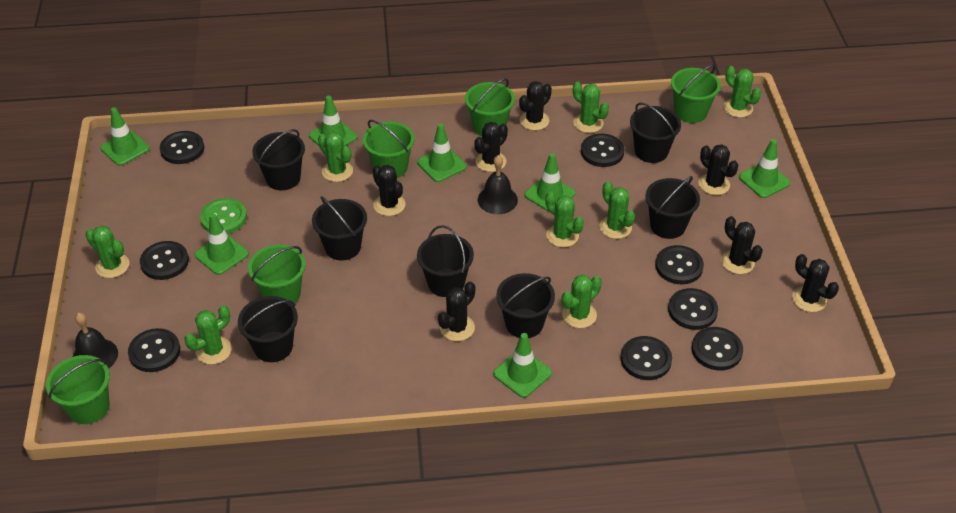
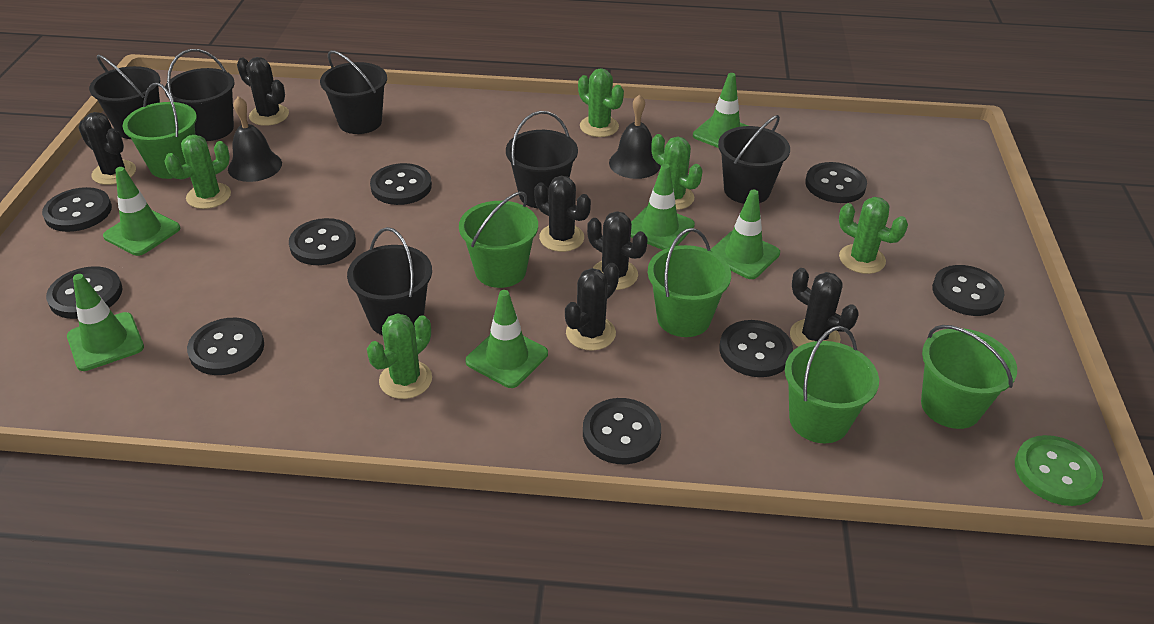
black bucket: [238,296,298,362] [252,129,305,190] [312,196,367,261] [417,225,474,297] [496,273,555,338] [630,103,681,163] [645,176,700,239] = 7 -> [89,55,160,139] [165,49,235,141] [320,50,387,134] [347,227,432,335] [506,111,578,208] [718,115,790,204] = 6
black button: [128,328,180,372] [140,241,189,280] [160,131,204,164] [581,134,625,167] [621,336,672,380] [655,245,704,284] [668,288,718,330] [692,327,743,371] = 8 -> [42,187,112,232] [46,266,122,319] [187,318,264,375] [289,218,356,265] [370,163,432,205] [583,398,661,464] [719,320,793,377] [805,162,867,203] [932,265,1004,316] = 9
black cactus: [373,165,405,216] [438,282,475,341] [474,122,508,172] [519,81,552,131] [698,144,738,195] [721,216,763,274] [792,254,839,312] = 7 -> [78,112,136,185] [237,57,289,126] [534,176,591,252] [565,263,619,351] [587,211,647,290] [790,268,859,347] = 6
green cactus: [85,226,129,278] [185,305,232,365] [318,131,353,182] [545,192,584,247] [562,275,602,328] [573,81,609,133] [599,181,635,239] [723,66,761,118] = 8 -> [164,135,231,209] [367,313,432,399] [578,68,624,137] [651,134,703,210] [839,197,908,274] = 5
green traffic cone: [100,107,150,166] [195,213,249,275] [309,96,358,147] [417,124,466,182] [493,333,552,398] [524,153,575,213] [739,139,790,198] = 7 -> [67,274,144,371] [103,167,180,256] [465,290,548,388] [631,164,695,250] [693,73,748,148] [710,190,780,279] = 6

